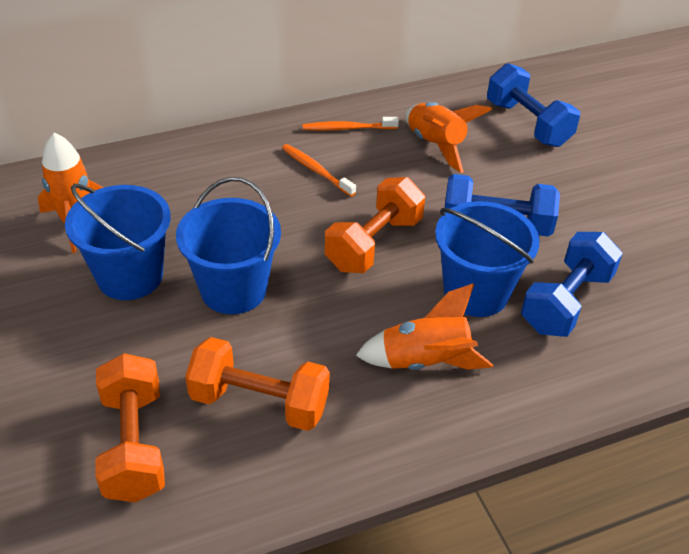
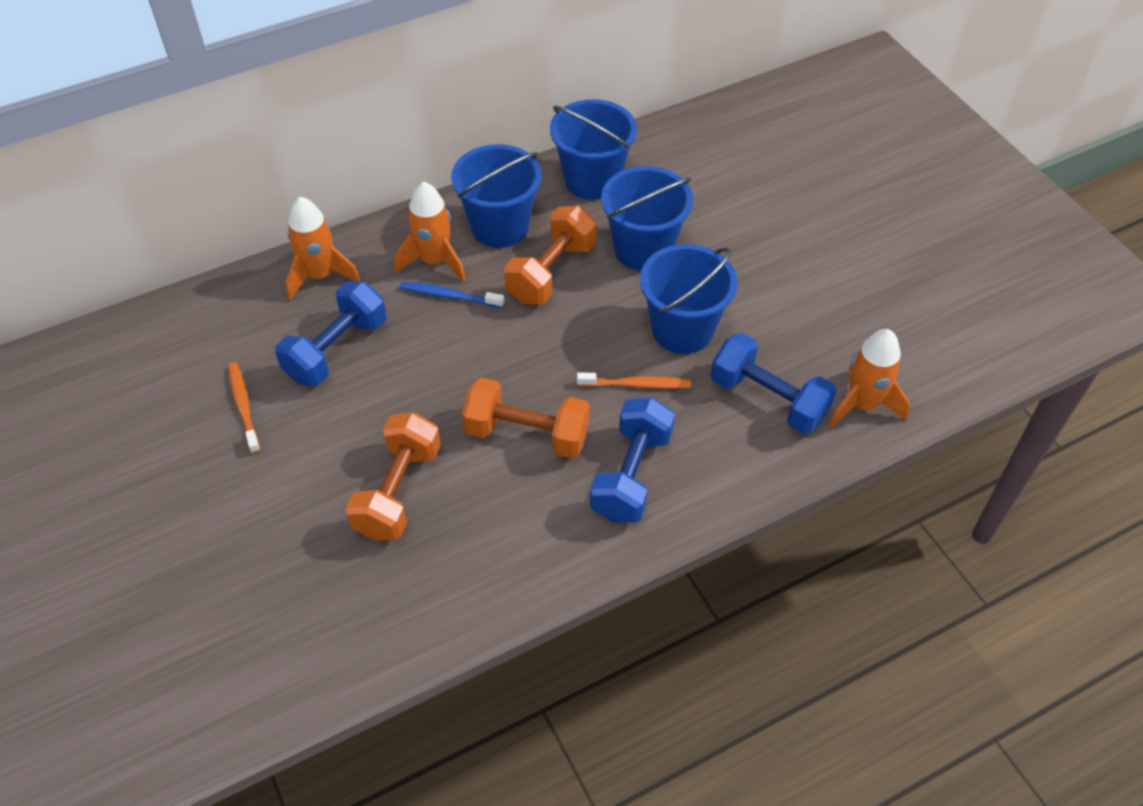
blue bucket: [65,184,171,300] [176,177,281,314] [435,201,540,317] = 3 -> [451,144,542,248] [550,99,637,200] [601,166,693,271] [640,244,738,354] = 4
blue toothbrush: none = 0 -> [400,282,504,308] = 1

